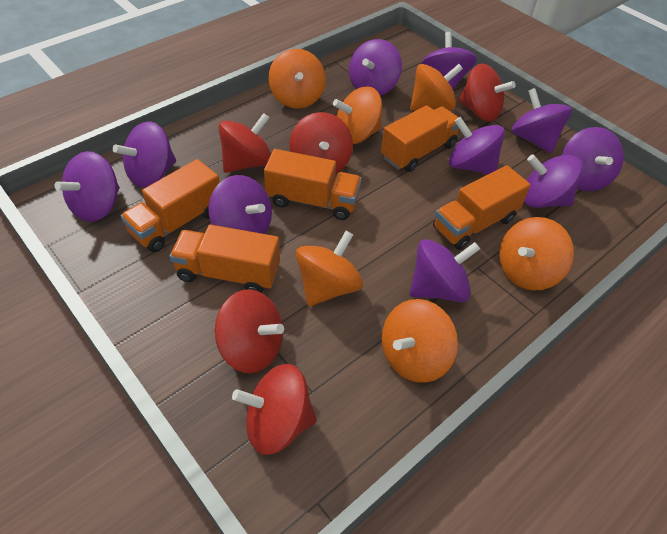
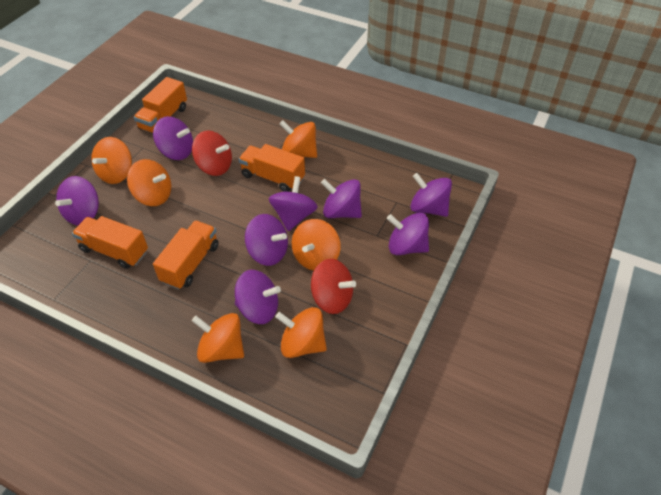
orange truck: [121,159,220,252] [170,224,280,293] [264,149,362,220] [381,105,459,172] [433,165,531,250] = 5 -> [72,216,148,269] [134,77,187,133] [153,220,219,290] [239,144,305,192] = 4
purple spinning top: [55,151,120,222] [113,121,176,188] [208,175,272,234] [349,39,402,96] [410,239,480,302] [421,32,477,90] [449,117,505,174] [511,88,572,153] [524,155,583,208] [562,127,624,191] = 10 -> [55,176,99,226] [153,116,193,160] [235,270,281,324] [245,214,288,266] [269,176,318,231] [321,179,362,218] [387,213,429,255] [410,173,452,217] = 8
red spinning top: [215,289,284,374] [218,113,271,173] [232,364,317,455] [289,112,353,174] [458,63,516,121] = 5 -> [192,131,232,176] [311,259,356,314] = 2

